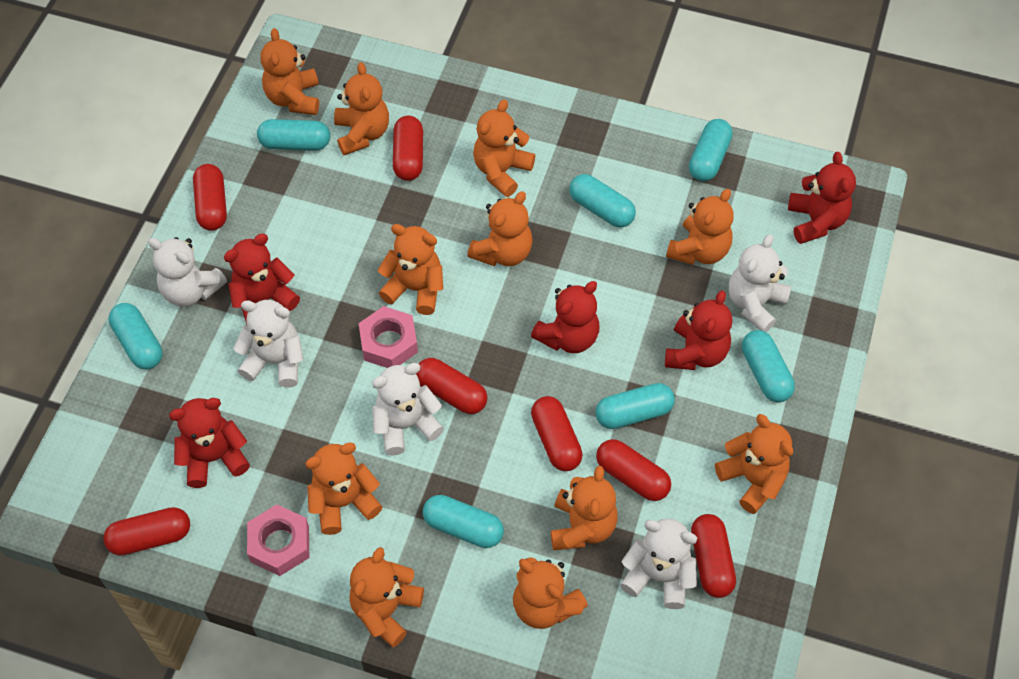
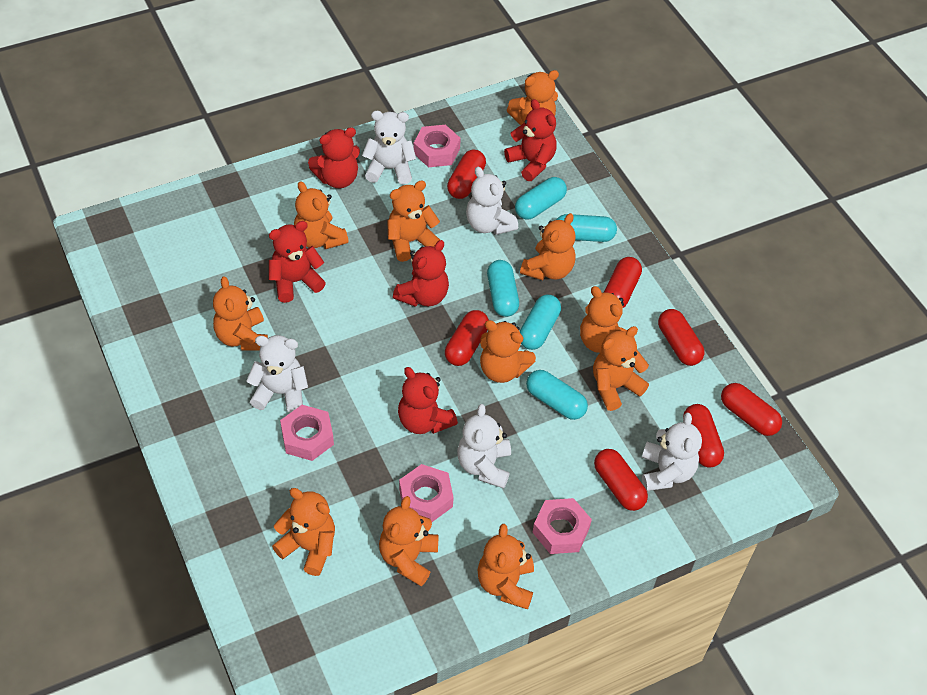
pink nut: [247,505,309,576] [359,306,418,368] = 2 -> [280,405,334,461] [399,464,454,522] [414,125,461,167] [532,498,592,554] = 4
turquoise capsule: [109,303,162,369] [257,119,330,151] [423,495,504,548] [569,174,636,228] [595,383,675,429] [689,119,733,181] [742,330,795,402] = 7 -> [487,260,519,317] [515,177,567,220] [520,295,561,350] [526,370,588,420] [556,214,617,242] = 5

